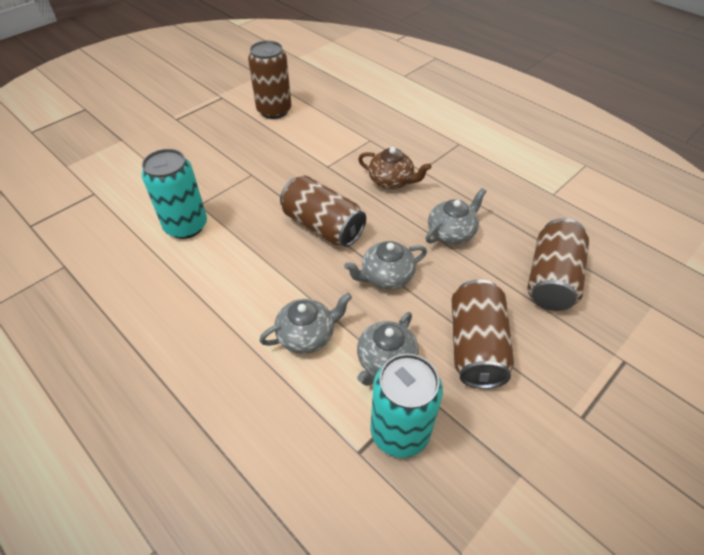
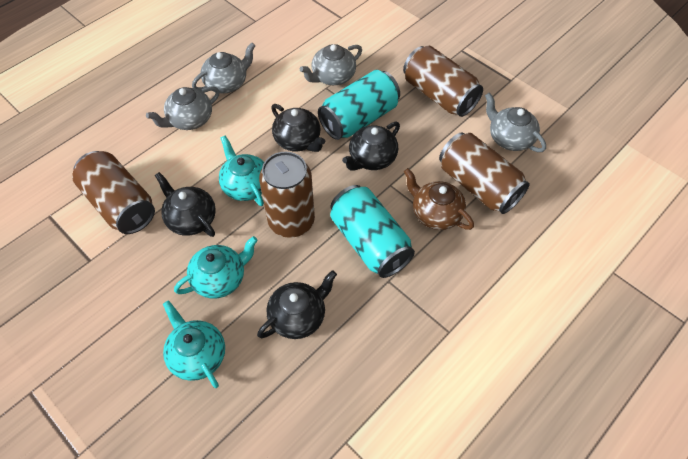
black teapot: none = 0 -> [155,172,216,237] [257,270,337,339] [271,104,326,152] [342,122,400,171] = 4
turquoise teapot: none = 0 -> [163,300,225,388] [174,236,258,299] [219,135,264,206] = 3

